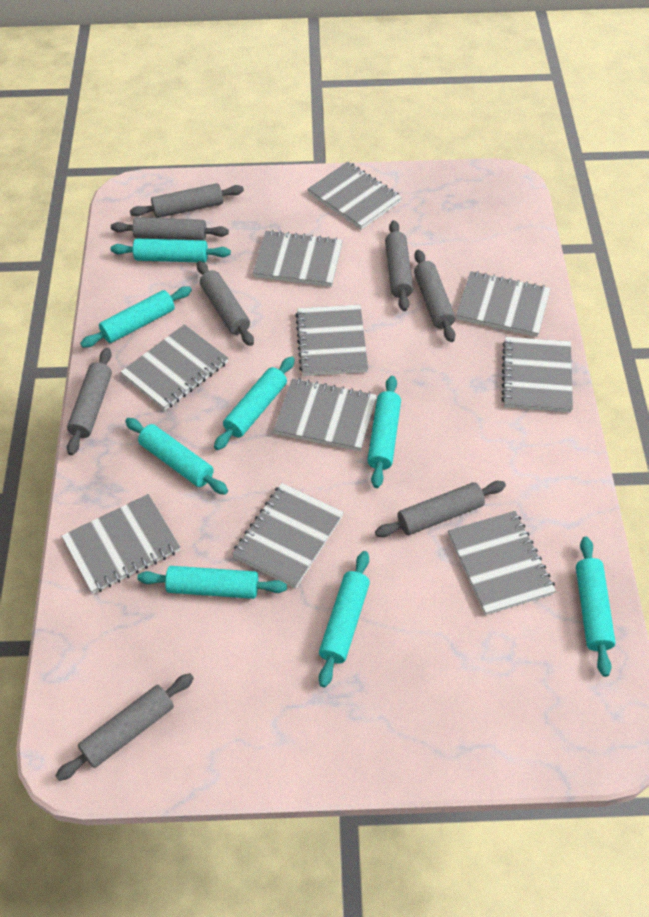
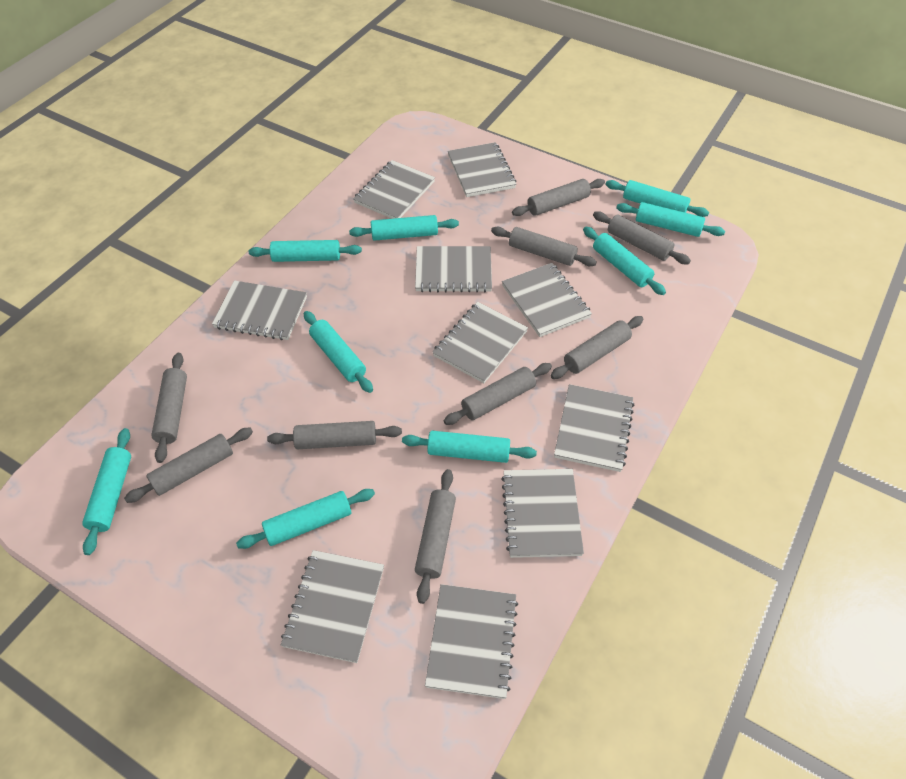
grey rolling pin: [55,673,194,781] [67,348,112,455] [111,217,229,240] [130,183,244,218] [197,261,254,346] [375,481,506,537] [385,220,413,311] [414,250,455,342] = 8 -> [124,428,253,503] [151,353,187,463] [267,421,402,449] [415,469,456,604] [443,363,552,425] [491,227,597,266] [512,179,605,216] [550,316,643,379] [593,211,691,264] = 9
turquoise rolling pin: [80,286,192,348] [110,239,231,263] [125,418,228,495] [137,566,287,599] [214,356,295,450] [319,551,370,687] [367,376,401,488] [576,537,616,677] = 8 -> [82,428,131,555] [236,489,375,549] [249,240,362,262] [303,311,373,393] [349,215,459,241] [402,431,537,463] [583,227,666,295] [605,180,709,217] [617,202,725,237] = 9

